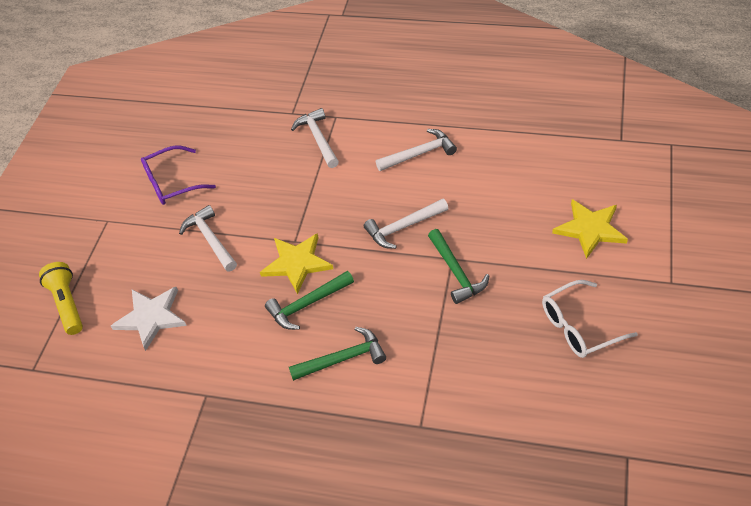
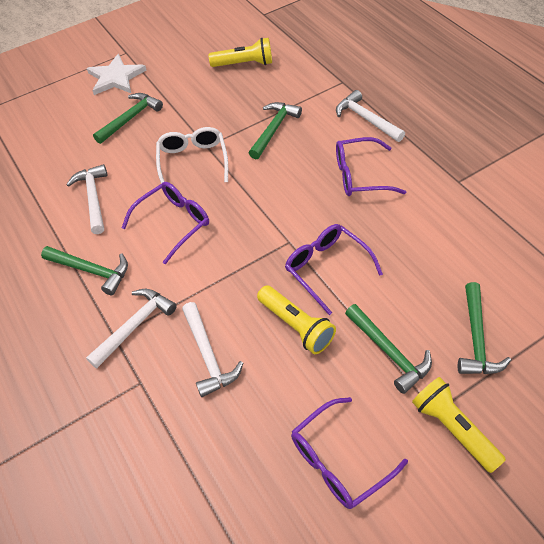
green hammer: [265,271,354,330] [289,327,386,381] [428,229,489,304] = 3 -> [41,246,128,296] [93,93,163,144] [249,102,302,159] [345,304,432,394] [458,282,511,374] = 5
purple glasses: [141,145,216,205] = 1 -> [122,182,209,264] [285,224,383,315] [291,397,408,509] [336,137,406,196] = 4
yellow flashlight: [39,262,83,335] = 1 -> [208,38,272,67] [257,285,336,354] [412,377,506,473] = 3
yellow star: [260,233,333,294] [552,199,628,259] = 2 -> none = 0

